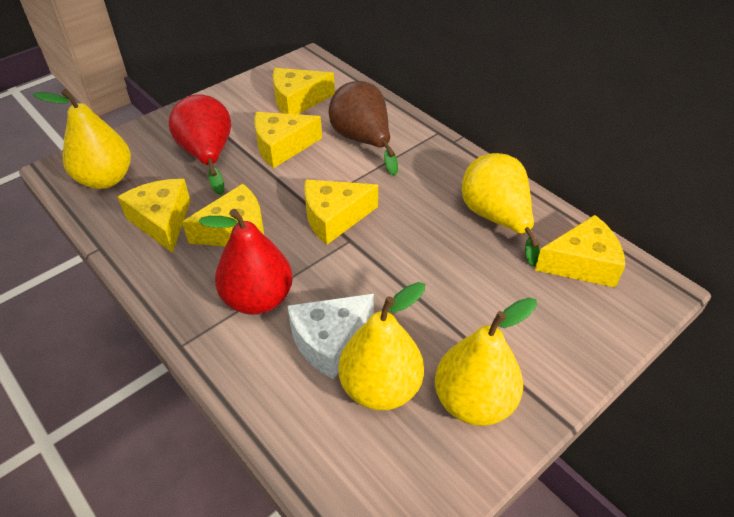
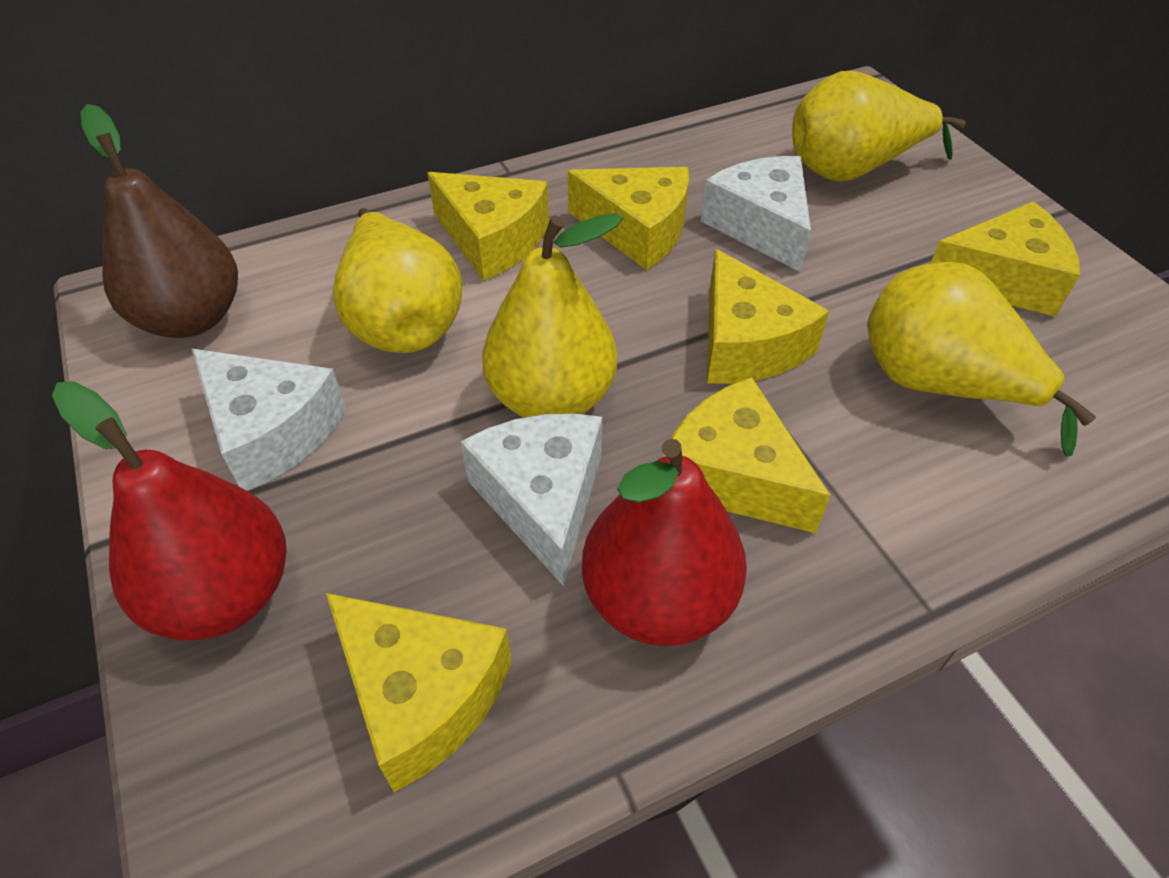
white cheese: [287,294,374,380] = 1 -> [192,349,346,491] [460,413,602,586] [700,156,811,272] = 3

